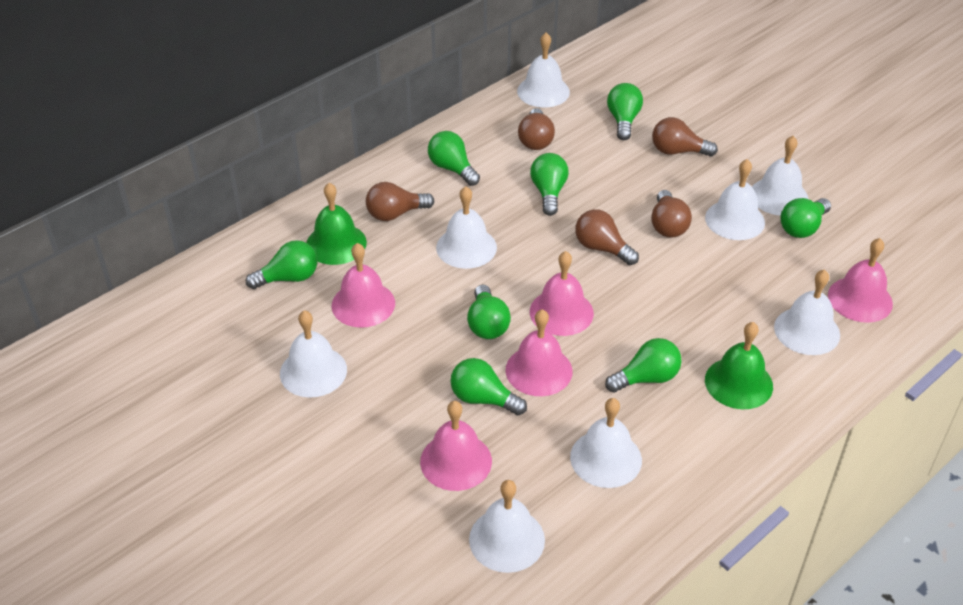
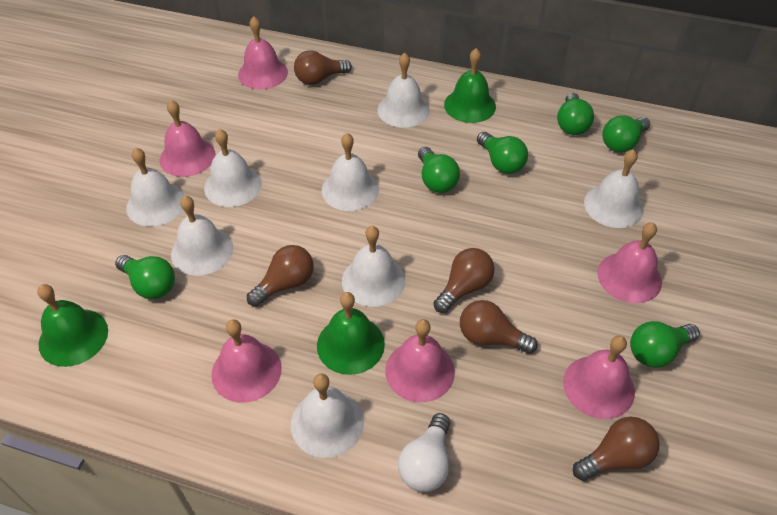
green bell: [306,183,367,265] [705,322,773,409] = 2 -> [37,284,108,367] [317,292,385,375] [444,48,496,123] = 3
green light bulb: [246,240,317,289] [428,131,480,186] [450,358,527,415] [467,285,511,339] [530,153,569,216] [605,338,682,393] [607,83,643,140] [780,198,831,238] = 8 -> [115,255,175,299] [418,147,460,193] [477,132,528,174] [557,93,594,135] [602,115,650,152] [630,321,700,368] = 6
pink bell: [332,243,395,328] [420,401,492,491] [506,309,572,396] [530,251,594,336] [828,238,893,323] = 5 -> [159,100,215,177] [211,319,282,403] [238,16,288,89] [385,319,455,403] [563,335,635,419] [597,222,662,303] = 6
white light bulb: none = 0 -> [398,413,450,492] = 1

